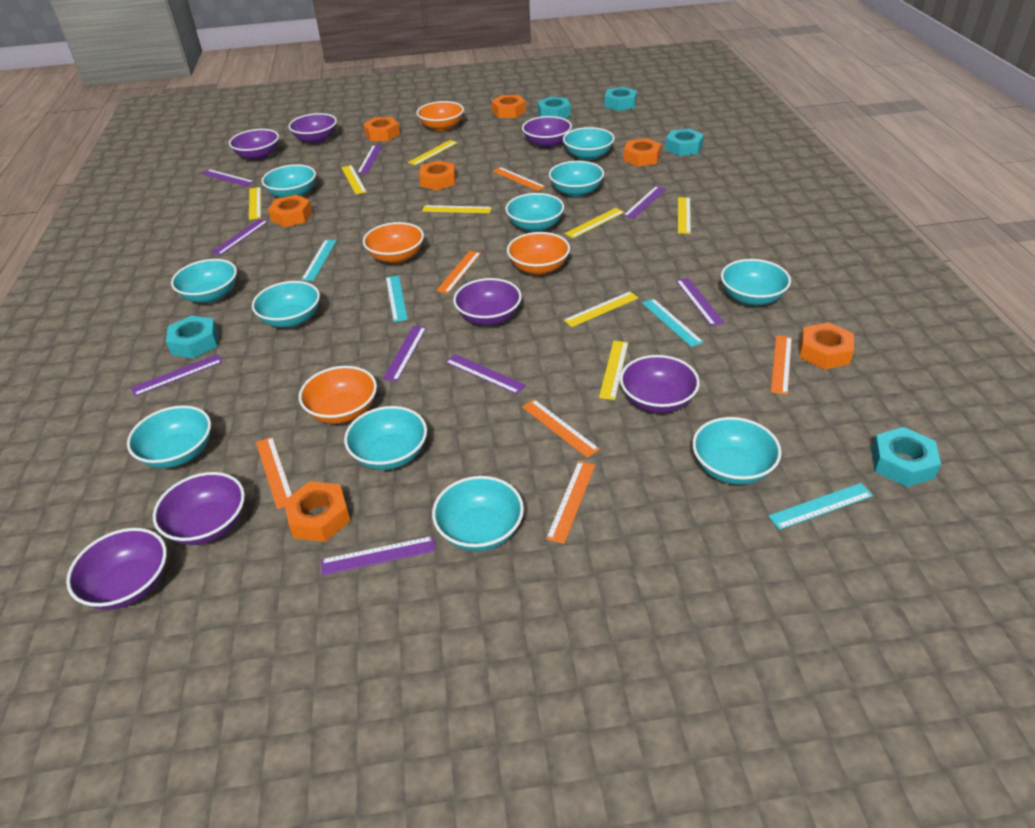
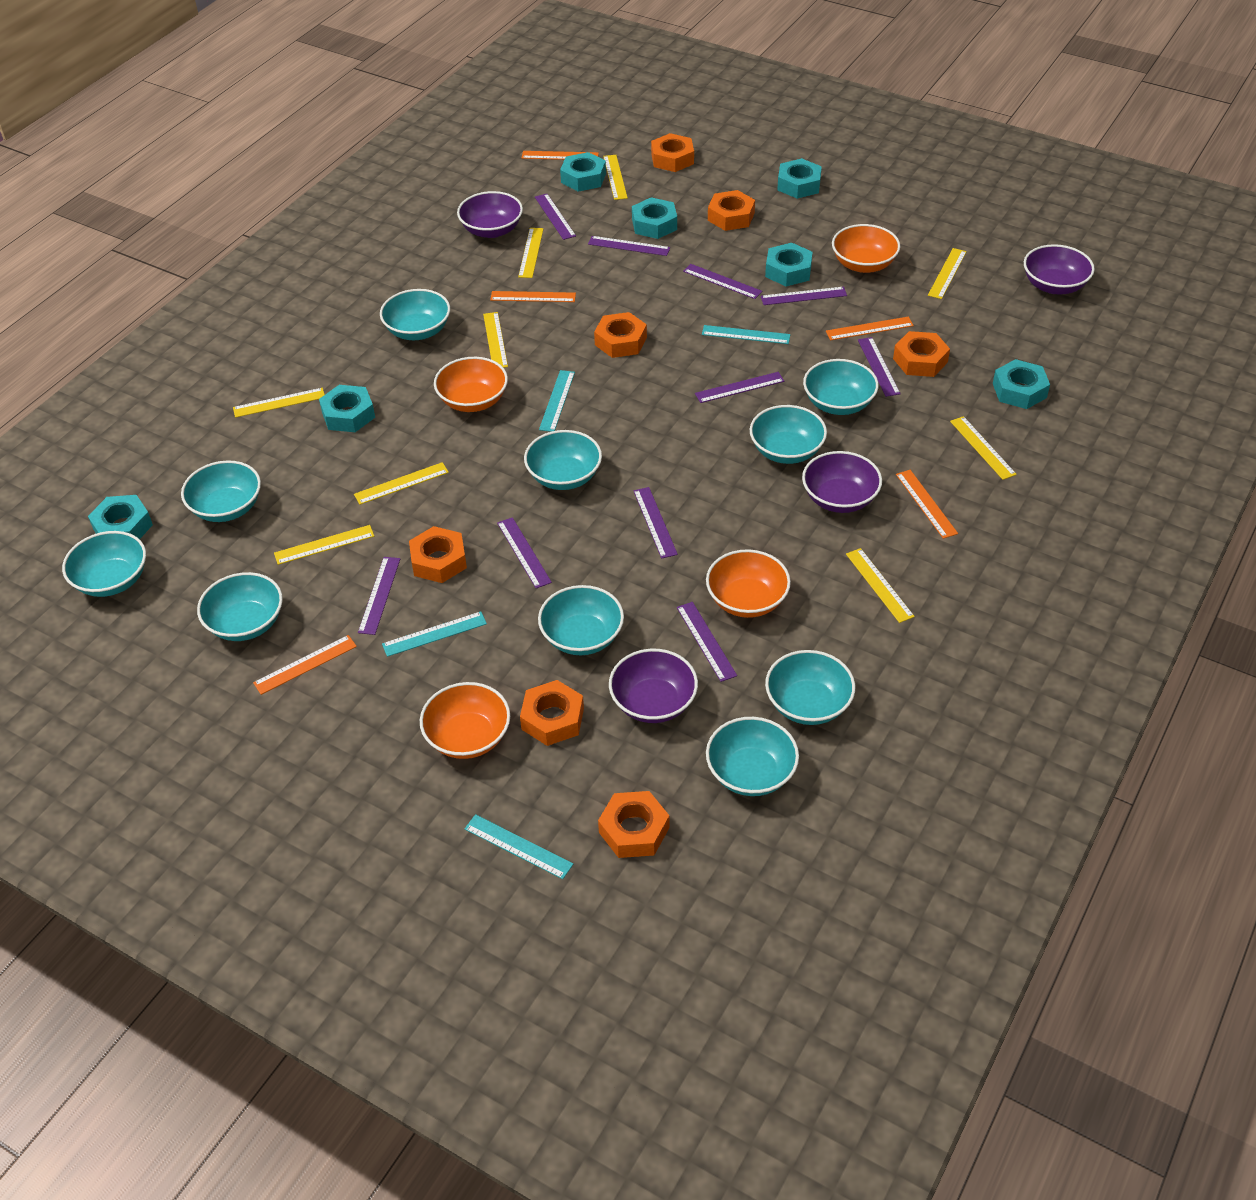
orange ruler: [256,437,292,509] [436,251,481,293] [493,167,546,191] [522,399,600,458] [546,461,595,544] [771,335,792,395] = 6 -> [253,635,357,695] [490,291,576,302] [522,151,599,160] [826,317,914,340] [896,470,958,539] = 5
purple bowl: [66,528,167,610] [153,472,245,545] [229,129,279,161] [288,113,337,144] [453,278,522,325] [522,116,572,148] [620,355,700,413] = 7 -> [457,191,523,238] [609,649,698,723] [802,451,882,513] [1024,244,1095,295] = 4
purple ruler: [131,354,222,396] [201,169,254,186] [211,219,269,255] [321,536,436,575] [357,145,383,174] [383,326,426,381] [445,354,526,394] [623,186,666,219] [676,278,725,326] = 9 -> [358,557,400,635] [497,517,552,588] [535,194,576,240] [588,236,670,256] [633,487,678,559] [677,602,737,682] [683,264,762,299] [695,372,784,403] [761,287,847,305] [858,337,901,397] = 10
turquoise bowl: [127,405,211,468] [171,259,237,303] [252,281,320,328] [262,164,316,198] [344,406,427,470] [432,476,524,551] [505,193,564,232] [549,161,604,197] [563,127,615,161] [692,417,782,485] [721,259,791,306] = 11 -> [62,531,146,597] [181,460,261,522] [197,572,283,641] [380,289,450,340] [524,430,602,490] [538,585,624,655] [706,717,799,796] [750,405,827,464] [765,650,855,725] [803,359,879,415] = 10
turquoise nut: [166,315,218,358] [538,97,571,118] [604,87,637,111] [665,129,704,156] [871,427,941,487] = 5 -> [88,495,153,539] [319,385,375,432] [560,152,606,192] [632,197,677,239] [765,243,813,286] [777,158,822,199] [993,359,1050,409] = 7
yellow ruler: [249,187,261,220] [341,165,367,194] [408,140,458,165] [422,205,492,213] [564,291,639,327] [565,208,624,238] [599,341,628,400] [678,197,691,234] = 8 -> [233,388,325,418] [274,525,374,565] [354,462,449,505] [483,312,508,368] [518,228,543,278] [603,155,628,200] [846,548,915,623] [928,248,967,299] [950,416,1017,480] = 9

